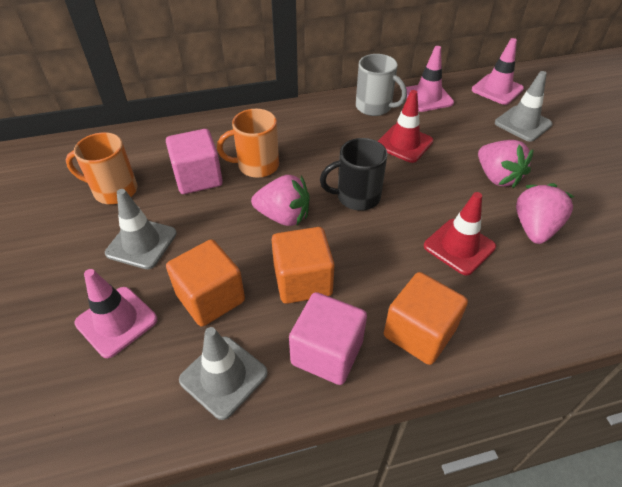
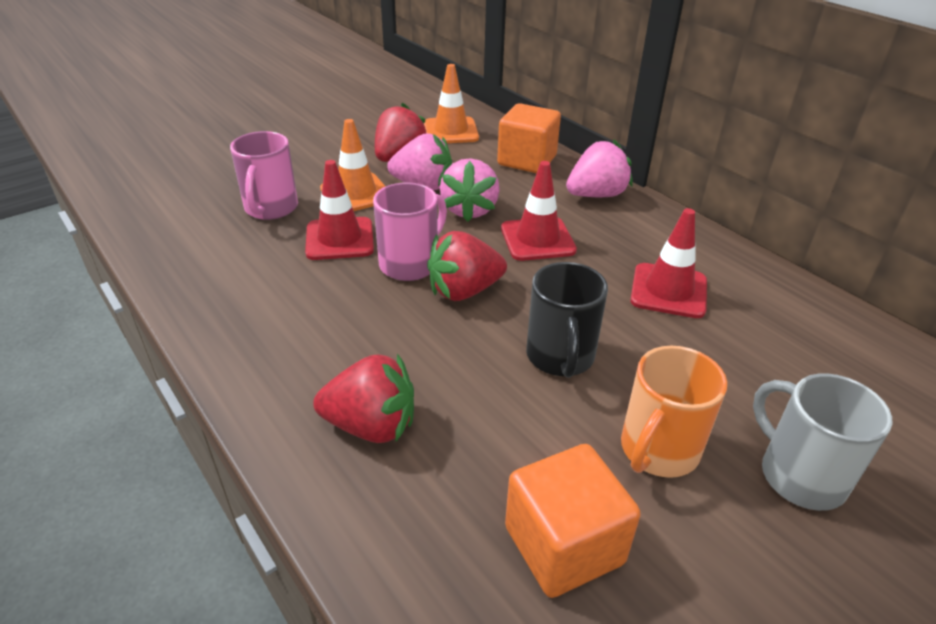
grey traffic cone: [105,189,177,269] [179,327,268,420] [495,71,553,142] = 3 -> none = 0
orange cube: [166,239,245,327] [272,227,335,304] [384,272,468,365] = 3 -> [497,103,561,173] [505,444,641,598] = 2
orange mug: [66,132,137,204] [217,109,279,178] = 2 -> [621,346,727,478] = 1
orange traffic cone: none = 0 -> [320,119,386,211] [424,64,479,143] = 2
pink cube: [166,129,223,194] [289,292,367,385] = 2 -> none = 0
pink mug: none = 0 -> [230,131,298,220] [373,182,447,281] = 2
pink traffic cone: [74,269,157,358] [406,46,454,112] [472,38,524,105] = 3 -> none = 0
red strawberry: none = 0 -> [313,354,414,443] [375,103,426,162] [427,231,507,301] = 3
red traffic cone: [378,90,433,163] [424,192,496,276] = 2 -> [305,160,374,260] [501,161,577,261] [630,208,707,318] = 3

